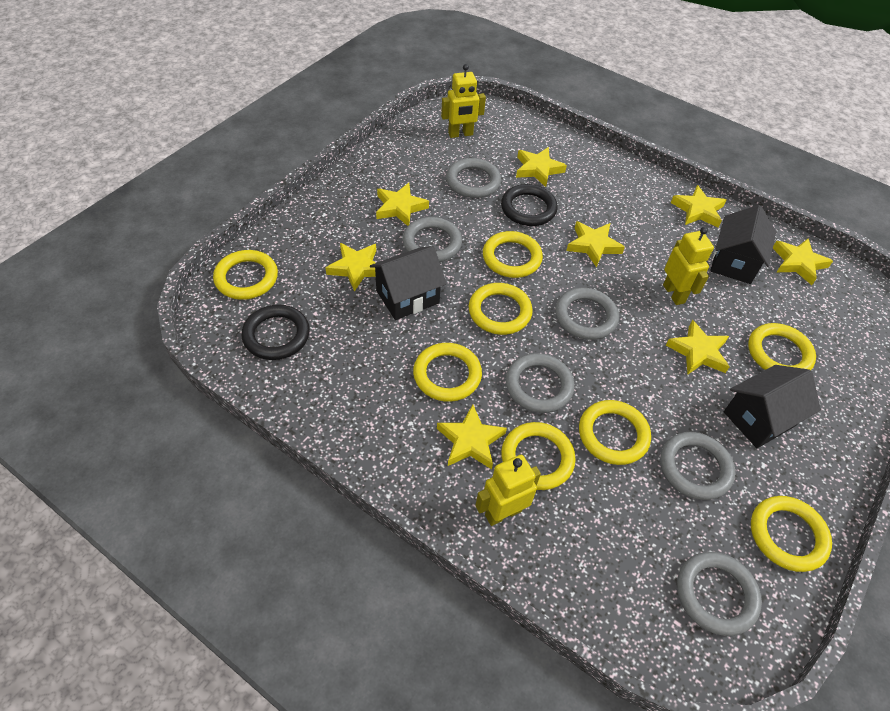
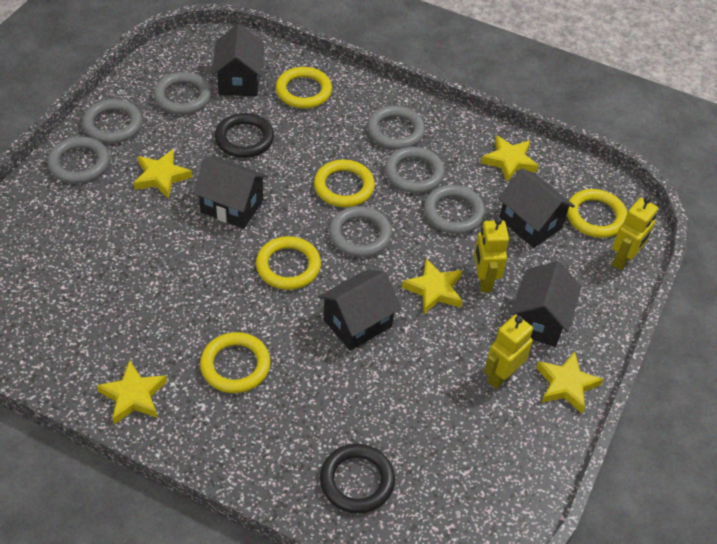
black house: [370,246,447,320] [710,205,776,284] [724,365,821,448] = 3 -> [193,157,268,229] [212,24,264,96] [318,270,402,351] [498,168,575,248] [511,261,581,347] = 5
grey ring: [402,217,462,262] [446,158,501,198] [505,353,575,413] [555,288,619,340] [660,432,735,500] [677,552,762,636] = 6 -> [47,137,110,184] [82,99,142,143] [154,72,211,114] [329,206,392,257] [367,106,425,150] [385,147,445,193] [424,185,485,234] = 7
yellow ring: [213,250,278,300] [413,343,482,402] [469,283,533,335] [483,231,543,278] [501,422,576,490] [579,400,651,465] [748,323,816,370] [751,496,832,572] = 8 -> [200,332,271,393] [256,236,321,290] [276,67,332,108] [314,160,375,207] [567,189,627,238] = 5
yellow star: [325,243,376,292] [376,183,429,226] [437,404,507,469] [516,147,567,187] [566,221,625,267] [666,320,730,375] [671,185,726,227] [773,238,833,285] = 8 -> [97,360,167,424] [134,149,193,199] [402,259,462,314] [481,135,539,182] [536,351,604,414] = 5

